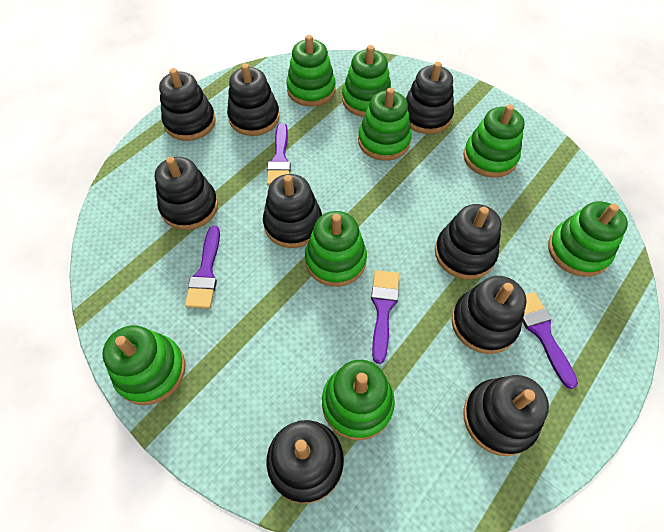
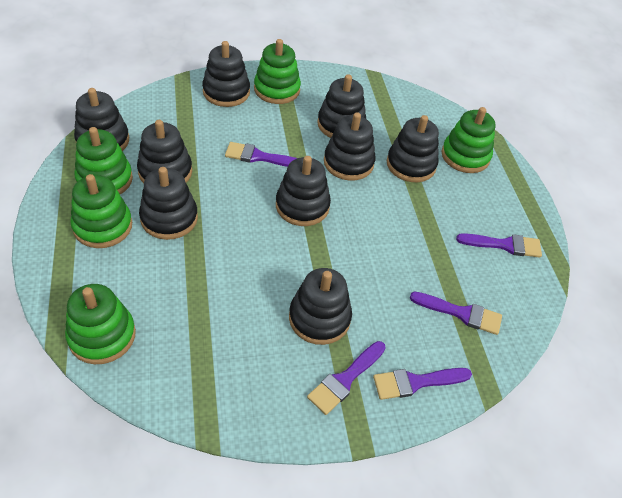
green stacking toy: [102,325,185,405] [286,35,336,106] [305,211,367,287] [322,360,395,440] [342,45,391,117] [358,88,412,161] [463,104,525,178] [548,201,628,277] = 8 -> [65,284,136,364] [70,174,132,248] [74,127,133,194] [254,39,301,104] [442,107,496,173] = 5
purple brush: [185,226,220,309] [267,123,291,186] [371,270,399,364] [523,292,578,389] = 4 -> [225,142,297,167] [307,341,386,415] [373,368,472,400] [410,292,502,335] [456,233,542,258] = 5

